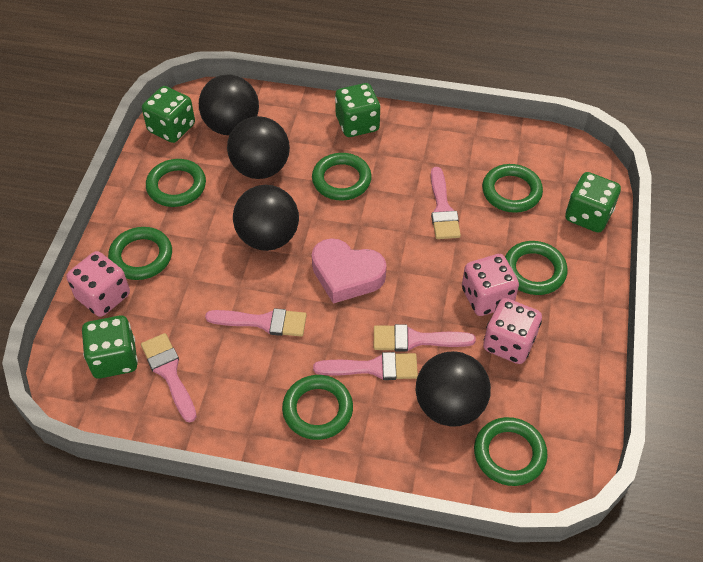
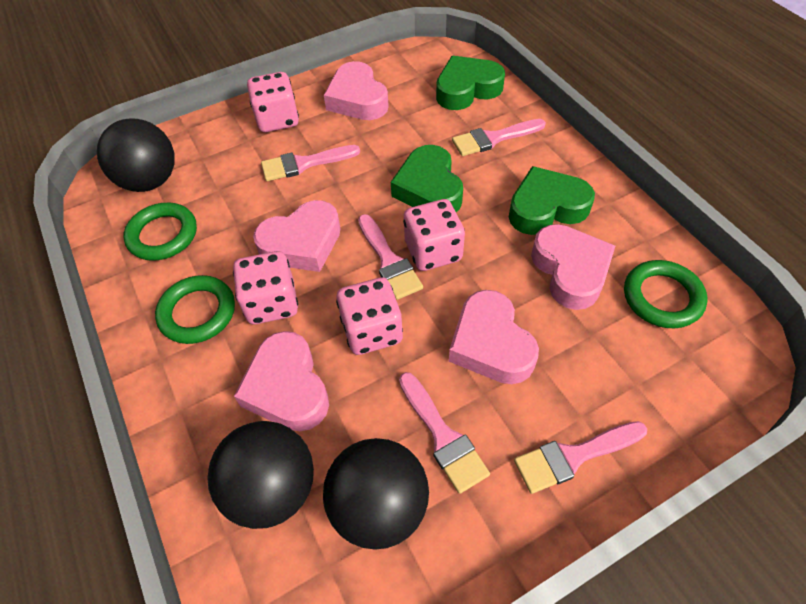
black ball: [199,74,259,135] [227,116,290,179] [233,185,299,251] [416,351,491,427] = 4 -> [97,118,175,192] [207,421,314,529] [323,438,429,550] = 3
green dice: [82,315,138,378] [142,86,195,143] [335,83,381,137] [565,172,621,233] = 4 -> none = 0
green heart: none = 0 -> [391,145,463,212] [436,56,505,110] [509,166,595,235] = 3
green ring: [108,227,172,280] [146,159,206,207] [282,375,353,440] [312,153,372,201] [474,417,548,486] [482,164,543,213] [505,241,568,295] = 7 -> [123,203,197,261] [155,275,235,344] [624,260,707,328] = 3
pink dice: [66,251,130,317] [462,254,519,316] [483,298,542,364] = 3 -> [233,251,298,324] [247,72,299,132] [336,277,403,355] [403,199,465,271] = 4
pink heart: [312,238,387,304] = 1 -> [234,331,329,431] [253,200,341,272] [324,61,389,120] [449,290,539,384] [531,224,615,310] = 5

